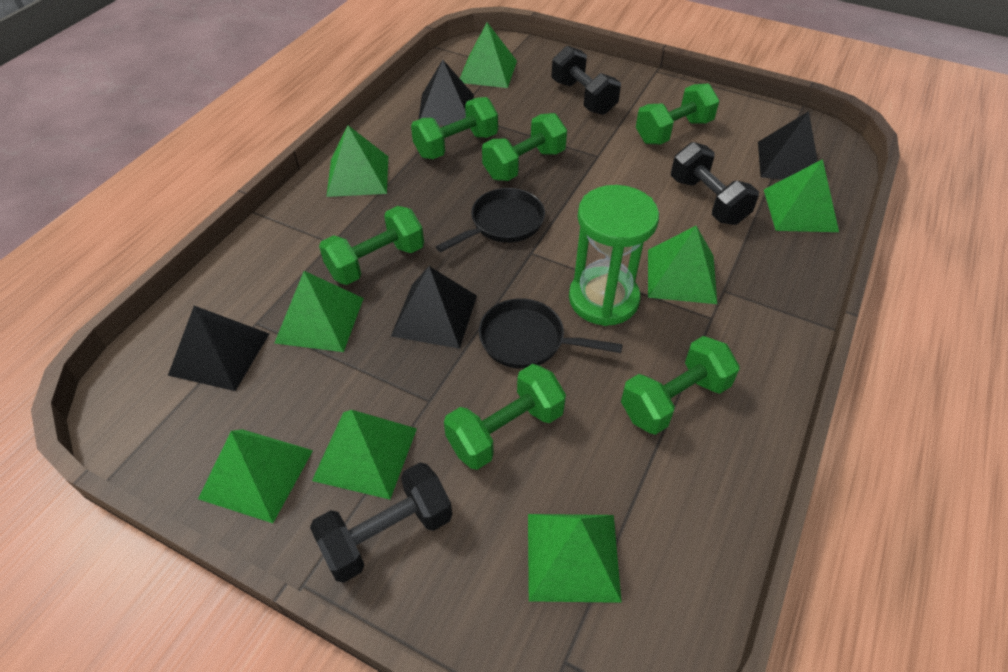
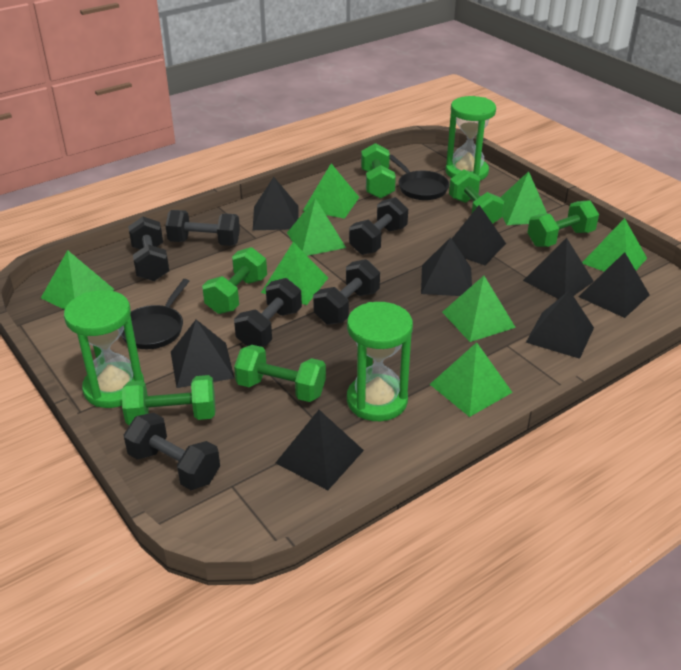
black dumbbell: [310,462,452,583] [551,46,621,115] [671,142,759,225] = 3 -> [124,413,220,490] [128,217,169,281] [165,210,240,246] [234,278,302,347] [313,259,380,325] [349,197,408,255] = 6
black pyramid: [168,306,269,391] [391,266,477,349] [418,59,474,126] [758,111,818,180] = 4 -> [171,320,234,388] [253,177,299,230] [276,410,364,490] [421,237,472,296] [452,205,506,265] [523,238,594,299] [526,290,594,359] [579,252,650,318] = 8
green hourglass: [569,185,659,326] = 1 -> [64,290,144,408] [347,302,413,421] [445,96,496,180] = 3

